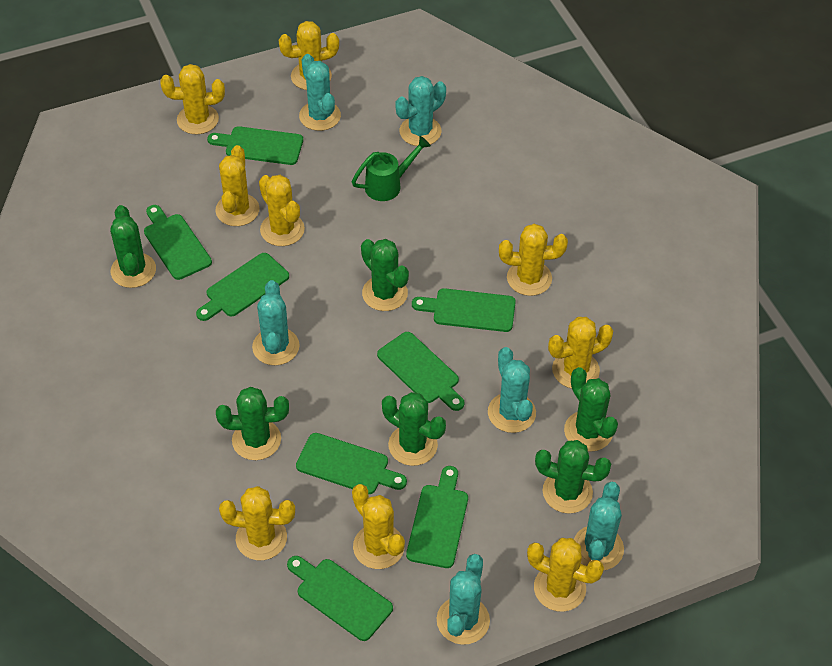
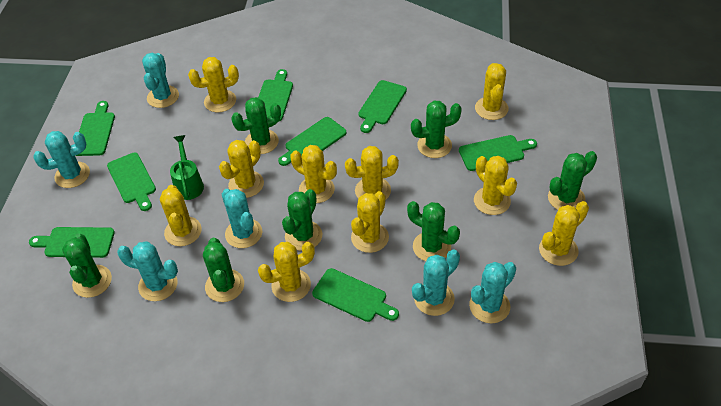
green cactus: [110,205,156,288] [216,387,289,460] [361,239,409,311] [382,392,446,466] [535,440,611,514] [564,367,618,452] = 6 -> [62,233,112,298] [203,238,244,302] [231,97,281,154] [282,189,322,251] [407,201,460,261] [411,101,462,158] [548,151,597,210] = 7
yellow cactus: [160,64,225,134] [215,145,260,226] [219,486,295,560] [259,175,305,246] [279,21,339,90] [352,484,405,569] [499,224,568,296] [527,538,604,612] [548,317,613,388] = 9 -> [160,185,202,246] [188,57,239,112] [219,140,264,198] [258,242,315,302] [290,145,337,203] [345,146,399,200] [351,191,389,253] [474,156,517,215] [475,63,508,120] [539,201,589,266] = 10

